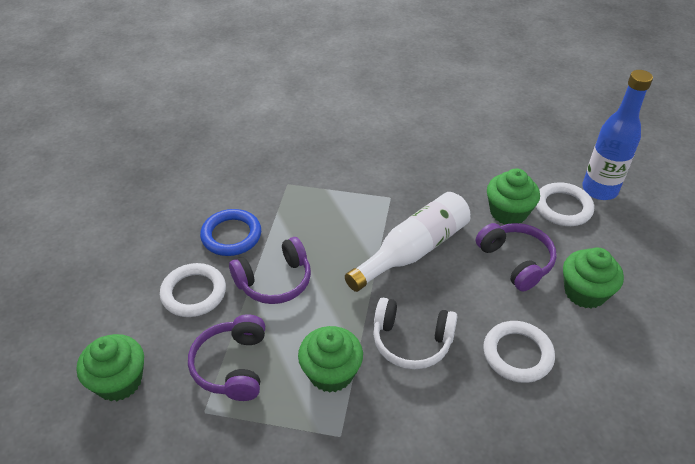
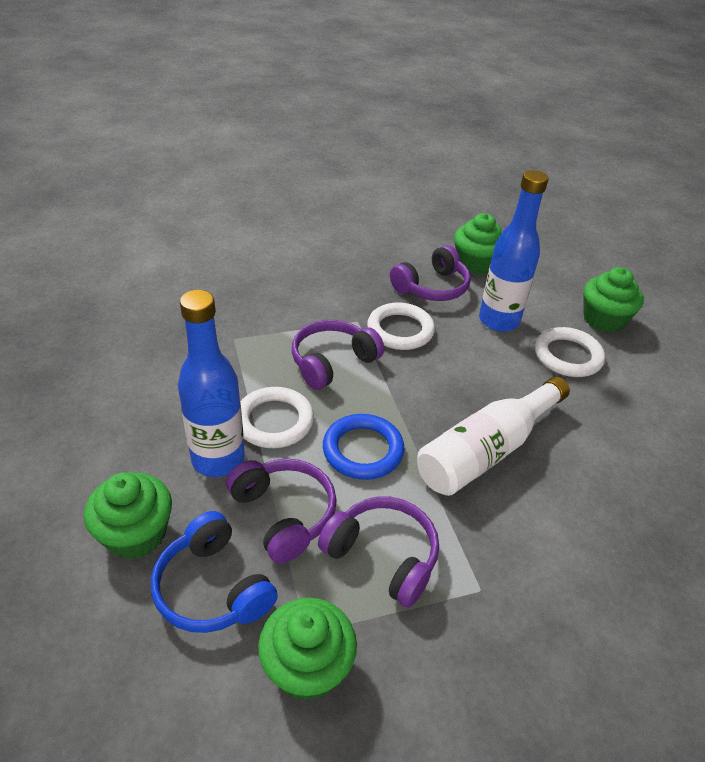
blue bottle: [582,70,653,200] = 1 -> [178,290,245,477] [479,170,548,332] = 2
blue headphones: none = 0 -> [151,511,278,633] = 1
purple headphones: [188,314,265,401] [229,237,311,304] [476,223,556,292] = 3 -> [226,459,337,563] [292,320,384,390] [318,496,439,608] [390,245,471,301] = 4
white headphones: [373,298,458,369] = 1 -> none = 0

